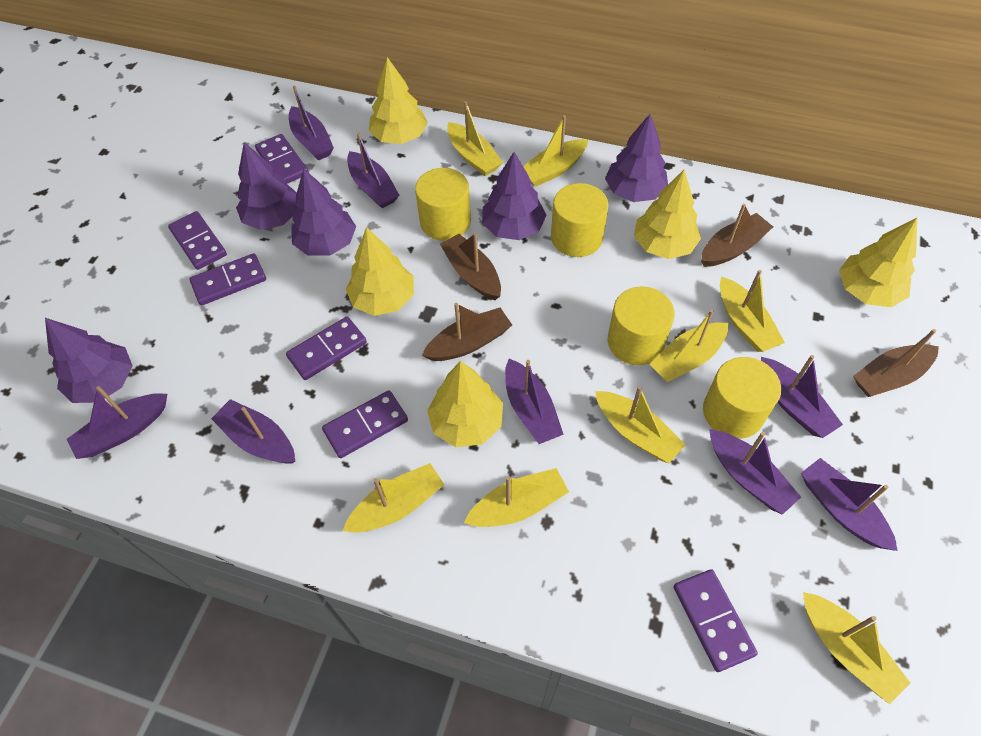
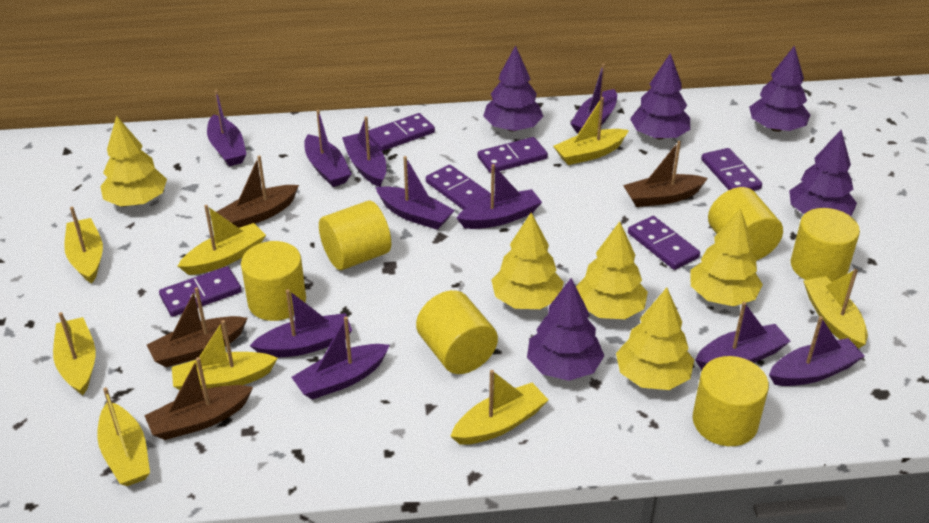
purple boat: [66,386,167,459] [211,399,295,464] [289,86,334,161] [347,133,400,208] [505,359,564,444] [709,429,801,515] [761,355,843,438] [801,458,898,551] = 8 -> [207,90,247,166] [250,289,352,358] [291,316,390,400] [304,110,352,187] [342,116,386,187] [375,156,455,230] [457,164,542,229] [570,63,617,133] [695,302,790,370] [769,316,865,386] = 10
yellow cylinder: [415,168,471,241] [551,183,609,257] [608,286,675,365] [703,357,781,439] = 4 -> [241,241,306,321] [319,201,391,270] [416,290,498,374] [693,356,769,446] [708,187,783,261] [791,208,860,282] = 6

